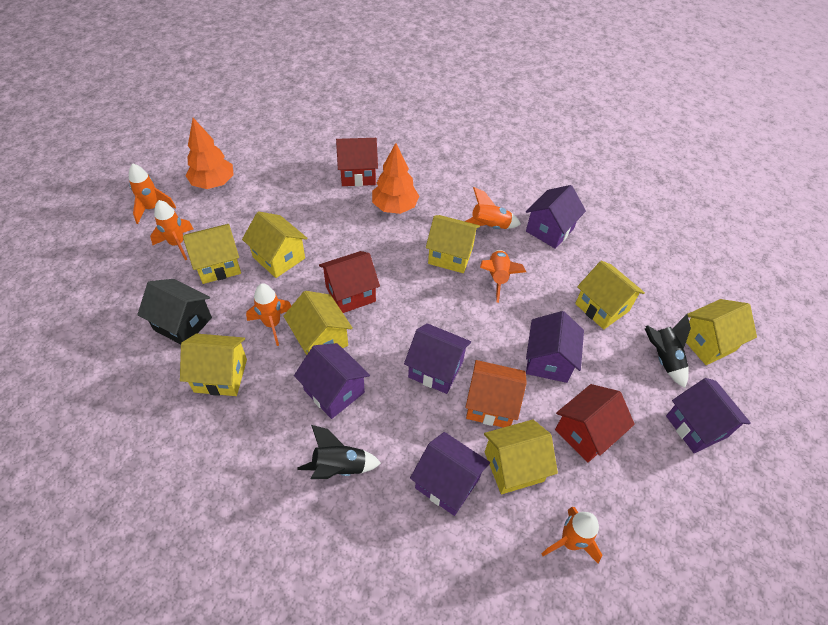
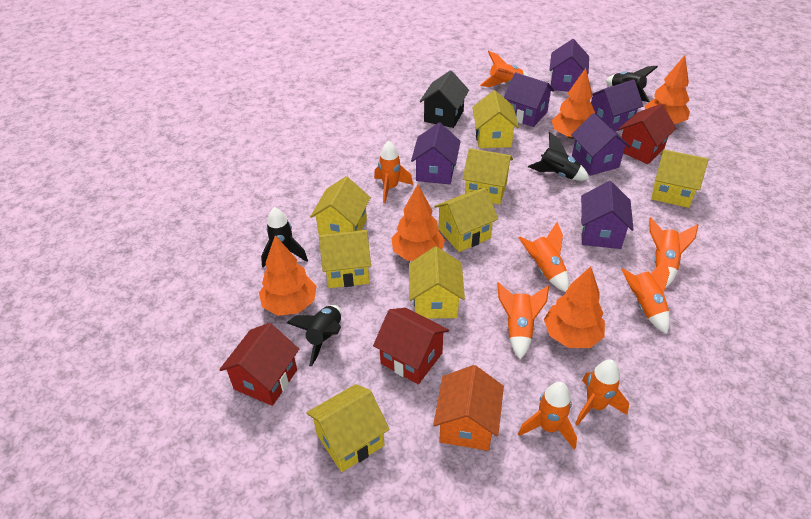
black rocket: [298,425,381,479] [644,314,691,388] = 2 -> [261,207,308,268] [287,305,341,367] [528,132,590,181] [605,66,658,102] = 4
orange rocket: [129,163,176,224] [150,200,193,260] [246,283,291,346] [465,187,521,229] [480,250,526,303] [542,507,603,564] = 6 -> [374,141,413,203] [480,51,529,87] [497,282,549,359] [518,382,577,450] [519,222,569,292] [575,359,629,426] [621,258,670,334] [649,217,698,288] = 8
orange tree: [186,118,234,189] [372,143,419,214] = 2 -> [259,235,317,316] [391,184,445,261] [544,266,605,348] [551,68,595,139] [644,55,690,124] = 5

